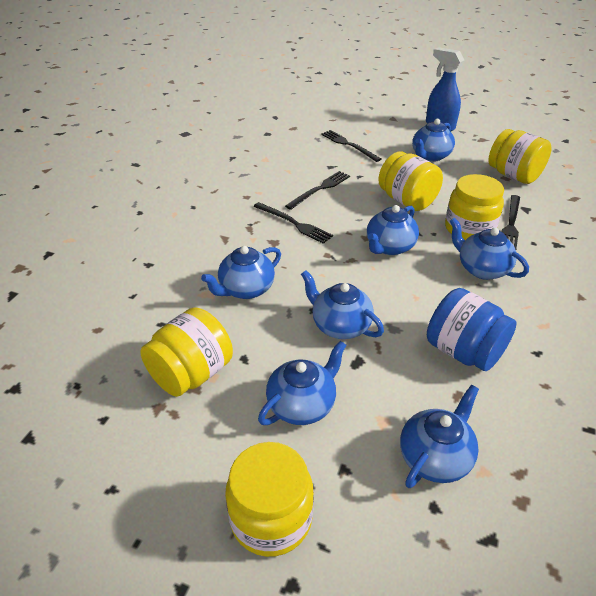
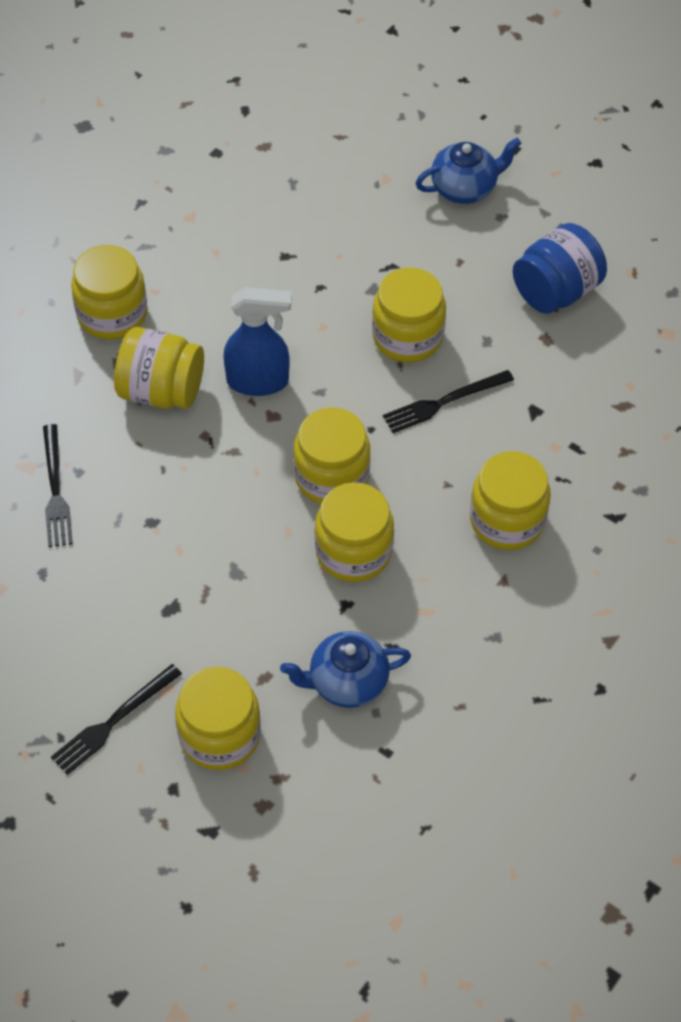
black fork: [253,202,333,244] [285,171,350,210] [321,130,381,162] [502,195,520,249] = 4 -> [43,424,73,547] [51,664,182,775] [383,370,514,433] = 3
blue teapot: [201,246,281,299] [258,341,346,425] [301,270,384,339] [367,205,419,255] [400,385,479,488] [412,119,455,162] [450,217,529,280] = 7 -> [280,631,411,708] [415,138,521,204] = 2
yellow jar: [140,307,233,397] [225,442,314,557] [378,151,443,211] [445,174,504,240] [488,129,552,184] = 5 -> [71,245,147,340] [114,327,204,409] [175,667,261,770] [293,407,370,504] [315,482,394,582] [372,267,446,362] [470,451,551,550] = 7

